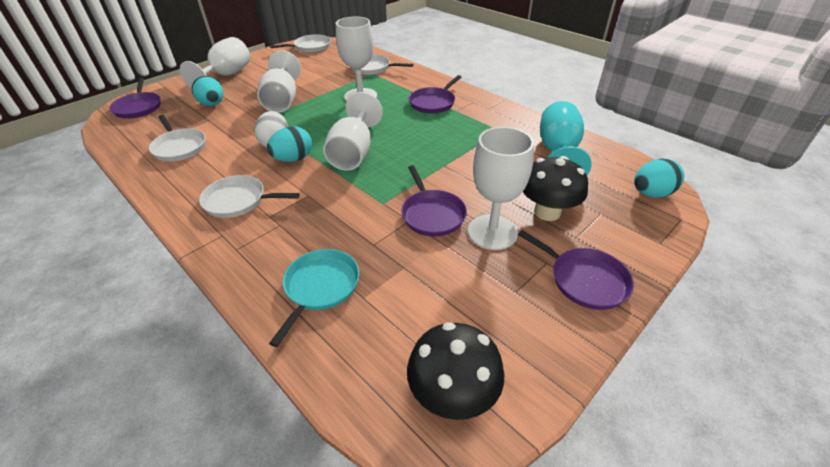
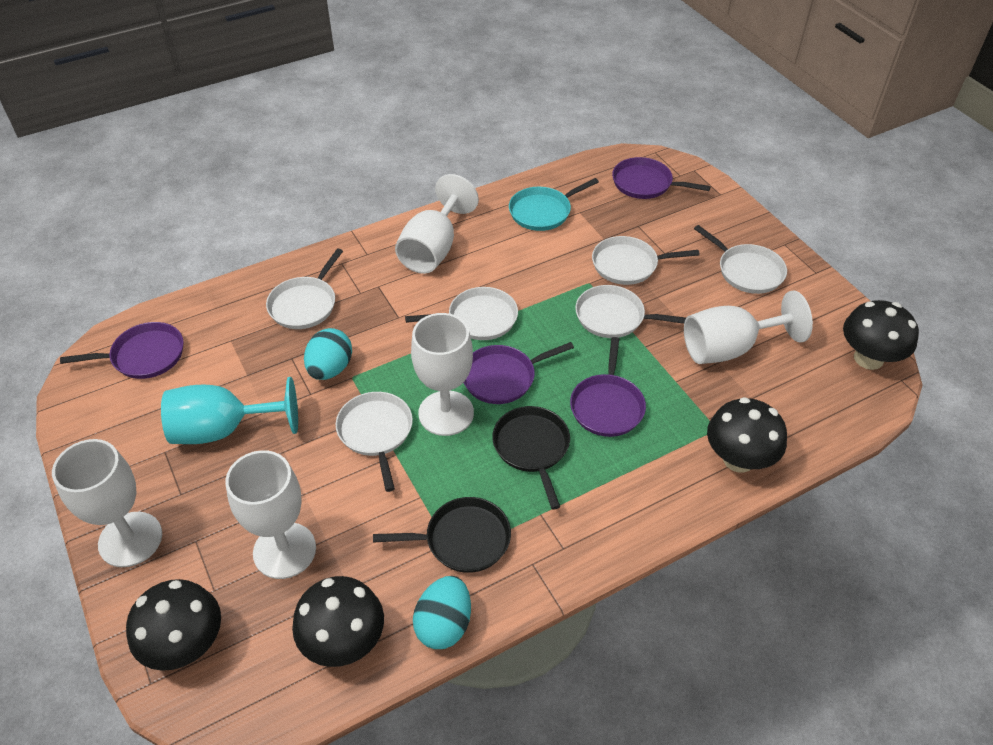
black mushroom: [407,322,504,420] [523,156,588,221] = 2 -> [126,579,221,671] [292,576,384,667] [707,397,787,473] [843,300,919,370] = 4
black pan: none = 0 -> [373,497,511,573] [492,406,570,510] = 2
turquoise egg: [192,76,223,106] [267,126,312,162] [634,158,684,198] = 3 -> [304,328,352,380] [413,576,471,649] = 2
white egg: [254,111,288,148] = 1 -> none = 0
white pan: [149,115,206,161] [199,175,300,218] [270,34,331,53] [351,54,414,75] = 4 -> [266,249,343,329] [335,392,413,492] [405,287,518,340] [575,285,686,338] [592,236,700,285] [694,225,787,294] = 6

